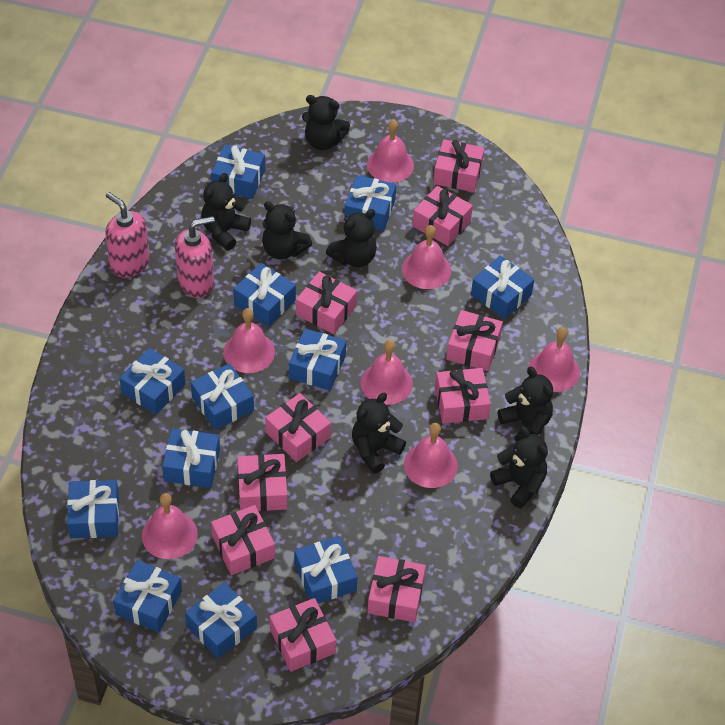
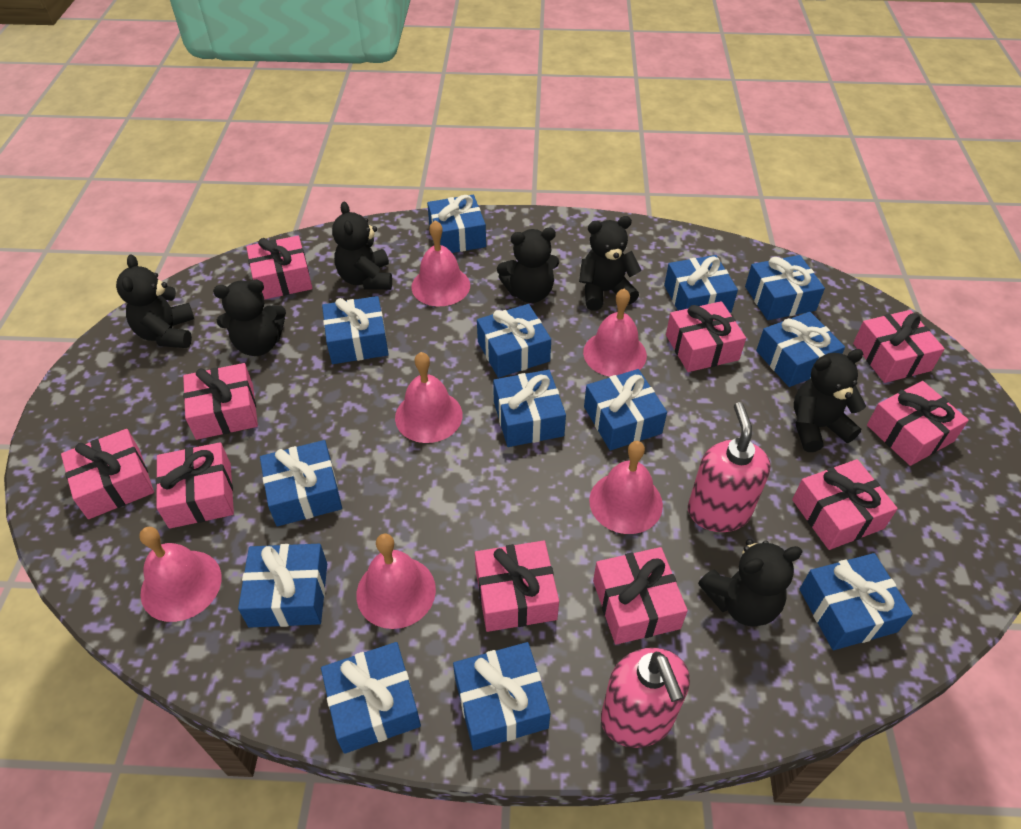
blue gift: [67,480,119,538] [113,560,182,632] [119,348,185,415] [162,428,220,488] [185,582,257,659] [191,363,254,430] [211,145,265,199] [233,263,296,326] [289,328,346,391] [294,536,358,603] [344,175,396,231] [471,256,534,319] = 12 -> [238,544,327,628] [260,440,342,526] [321,642,421,754] [322,296,389,364] [427,195,486,253] [453,642,551,750] [477,304,551,378] [493,370,566,447] [584,369,667,451] [664,255,738,313] [745,255,825,320] [756,312,845,387] [800,553,913,650] = 13
pink bell: [142,493,198,559] [223,308,275,373] [361,340,413,405] [367,119,414,183] [402,225,451,289] [404,423,458,488] [529,327,580,392] = 7 -> [139,527,221,622] [356,533,436,629] [395,352,462,443] [411,220,470,306] [583,288,647,377] [589,441,663,534] = 6

